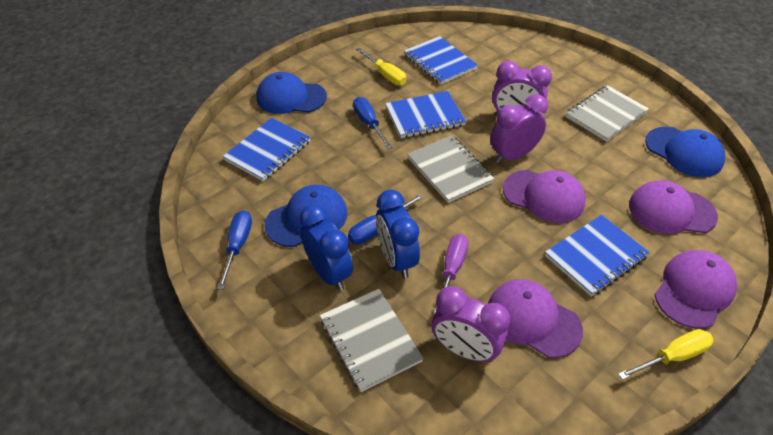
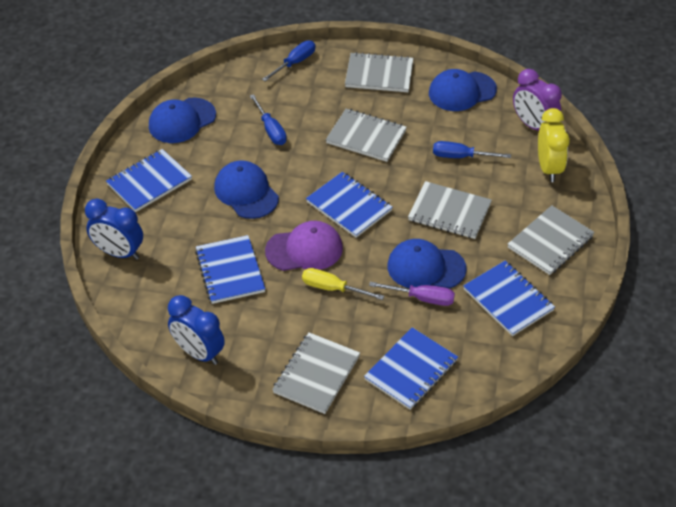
blue cap: [256,72,327,114] [265,184,348,247] [645,127,725,177] = 3 -> [149,98,216,143] [214,160,279,219] [387,239,467,289] [429,69,497,111] = 4
blue notebook: [223,118,311,182] [385,91,466,138] [404,36,478,84] [545,215,650,297] = 4 -> [106,149,192,212] [195,235,265,304] [306,172,393,238] [364,327,458,410] [463,261,555,336] = 5
grey notebook: [320,289,424,392] [407,135,495,203] [566,85,649,142] = 3 -> [272,332,360,414] [326,109,407,162] [345,52,413,92] [408,181,492,239] [508,205,594,275] = 5
purple cap: [488,279,583,358] [503,170,586,223] [629,180,718,234] [654,250,737,329] = 4 -> [265,221,343,271] = 1
purple clock: [432,286,511,362] [490,94,548,164] [492,61,552,116] = 3 -> [513,69,562,131] = 1
yellow clock: none = 0 -> [538,108,570,182] = 1
yellow screwdriver: [356,48,406,85] [618,329,713,380] = 2 -> [302,268,384,300] = 1

